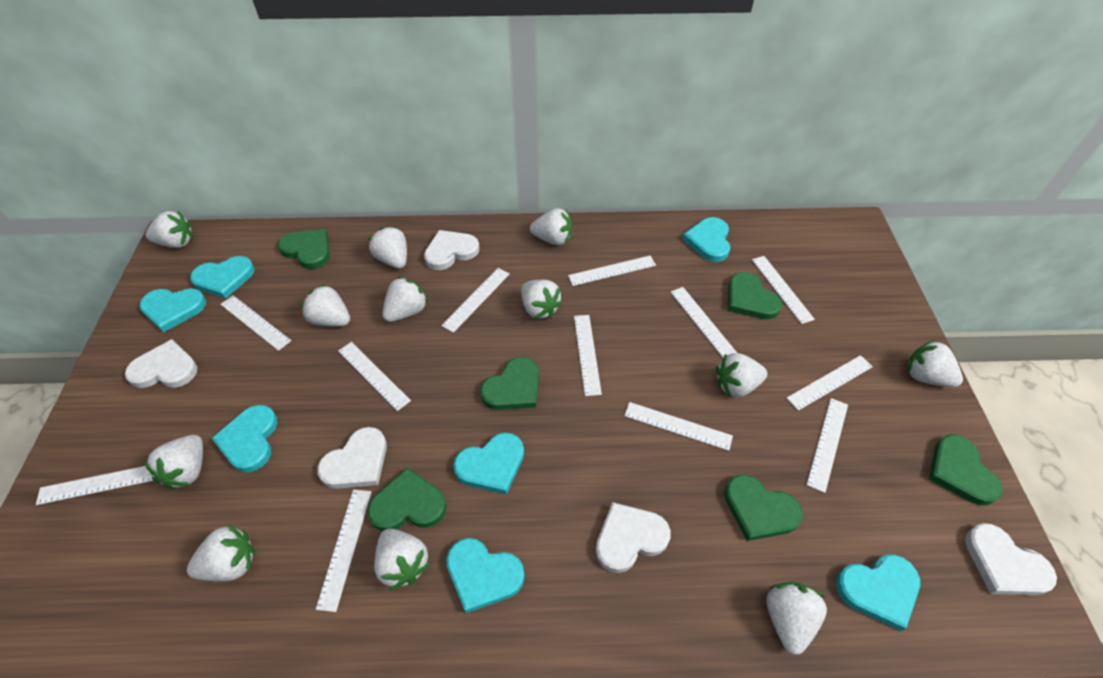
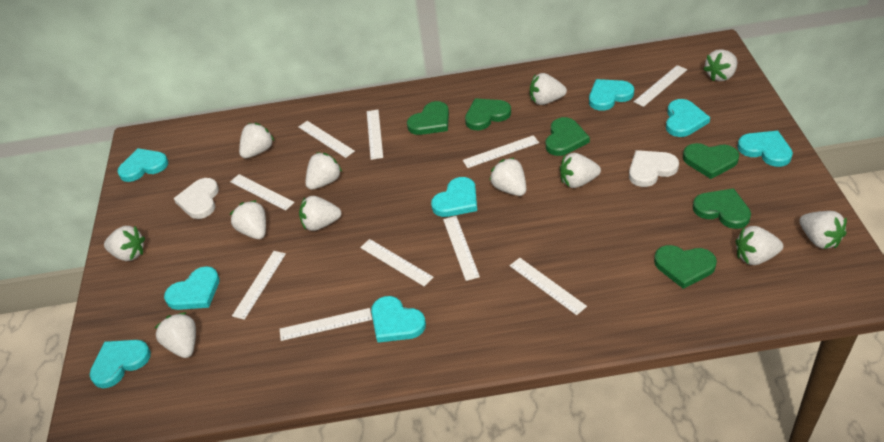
turquoise heart: [139,288,206,332] [190,256,255,299] [212,405,278,473] [446,538,525,613] [453,432,524,494] [682,217,730,262] [836,554,920,631] = 7 -> [90,340,151,388] [117,148,168,182] [164,266,220,310] [371,296,426,343] [431,177,477,217] [589,79,634,111] [666,99,710,137] [737,131,793,167] = 8
white heart: [125,339,198,388] [317,427,387,489] [424,230,480,270] [596,502,671,573] [965,523,1057,595] = 5 -> [174,178,219,219] [629,150,679,187] = 2
white ruler: [36,466,154,505] [220,295,291,351] [316,489,371,612] [338,342,411,411] [441,268,509,333] [568,256,656,286] [574,315,602,396] [624,402,733,451] [670,287,737,357] [752,256,815,324] [787,355,873,411] [806,398,848,493] = 12 -> [230,174,295,211] [232,251,286,320] [280,308,372,341] [298,121,355,158] [360,239,434,286] [367,110,383,160] [443,216,480,281] [463,135,539,168] [510,258,587,315] [634,65,687,107] = 10

